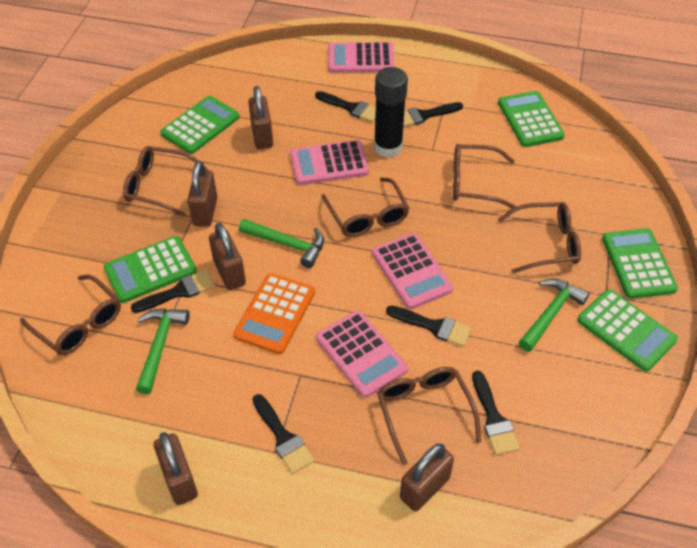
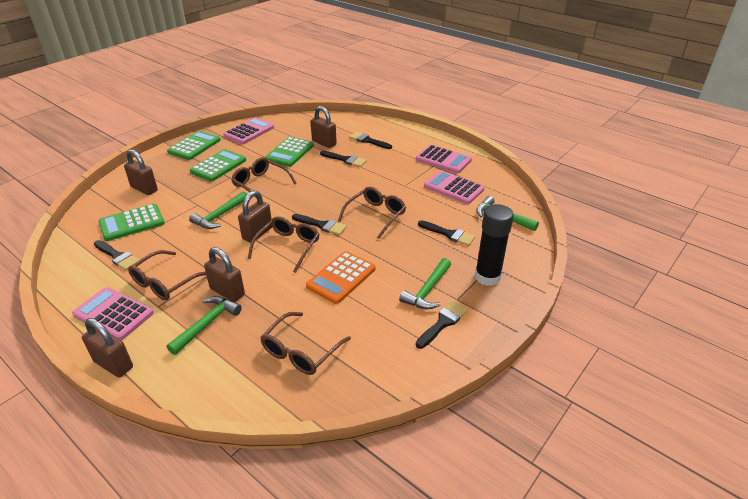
brown glasses: [20,275,121,355] [123,146,208,217] [321,177,409,237] [377,367,481,465] [453,144,516,209] [498,202,581,273] = 6 -> [128,250,206,301] [231,157,297,199] [248,216,320,273] [260,312,351,375] [338,187,406,239] = 5
green calculator: [104,236,197,303] [160,96,240,154] [498,91,565,147] [577,289,678,372] [602,228,678,299] = 5 -> [98,204,165,241] [167,131,221,160] [190,149,246,182] [265,137,314,167] = 4
green hammer: [136,309,190,394] [239,219,324,268] [519,278,589,352] = 3 -> [167,296,242,355] [189,191,247,229] [399,258,451,309] [476,196,539,231] = 4

